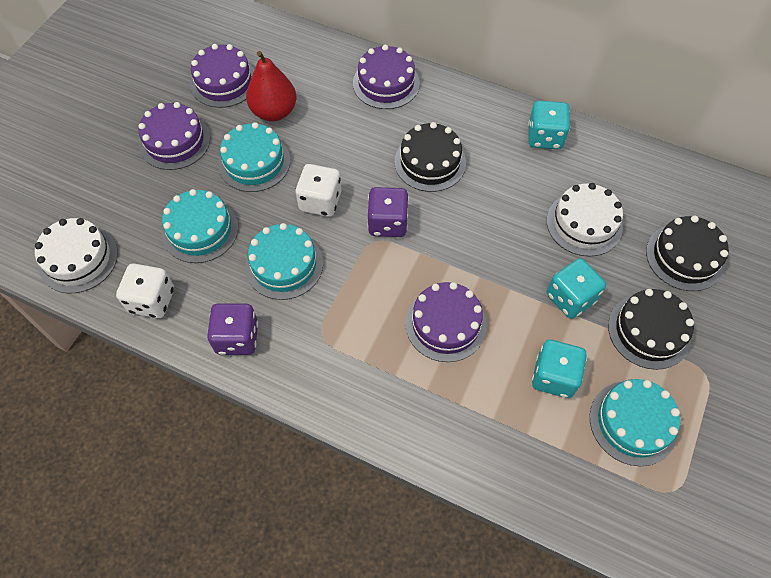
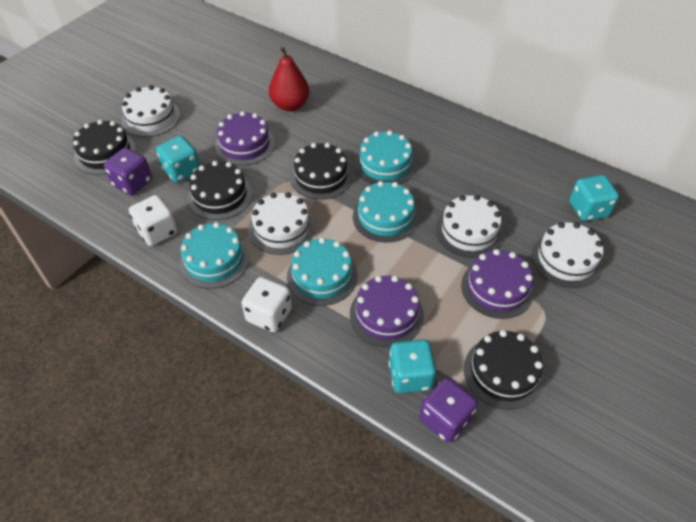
black cake: [395,122,466,192] [608,289,694,370] [646,215,729,291] = 3 -> [73,120,136,175] [188,161,252,220] [290,143,352,200] [464,330,544,409] = 4
purple cake: [138,102,210,170] [190,44,255,108] [353,45,420,109] [405,282,487,362] = 4 -> [215,111,275,166] [350,276,424,347] [461,249,534,319] = 3
white cake: [35,218,118,293] [547,183,623,257] = 2 -> [122,85,180,137] [248,192,315,255] [436,195,503,258] [532,222,604,288] = 4

